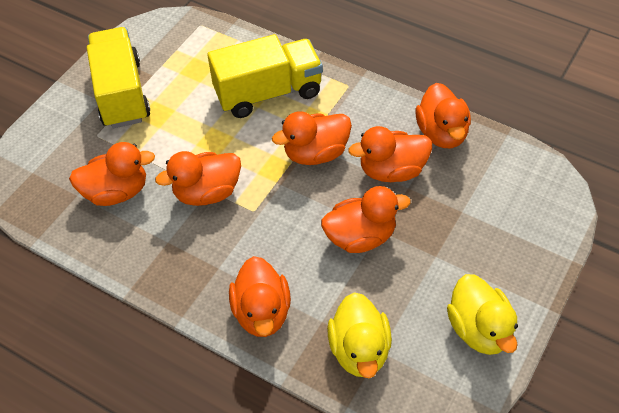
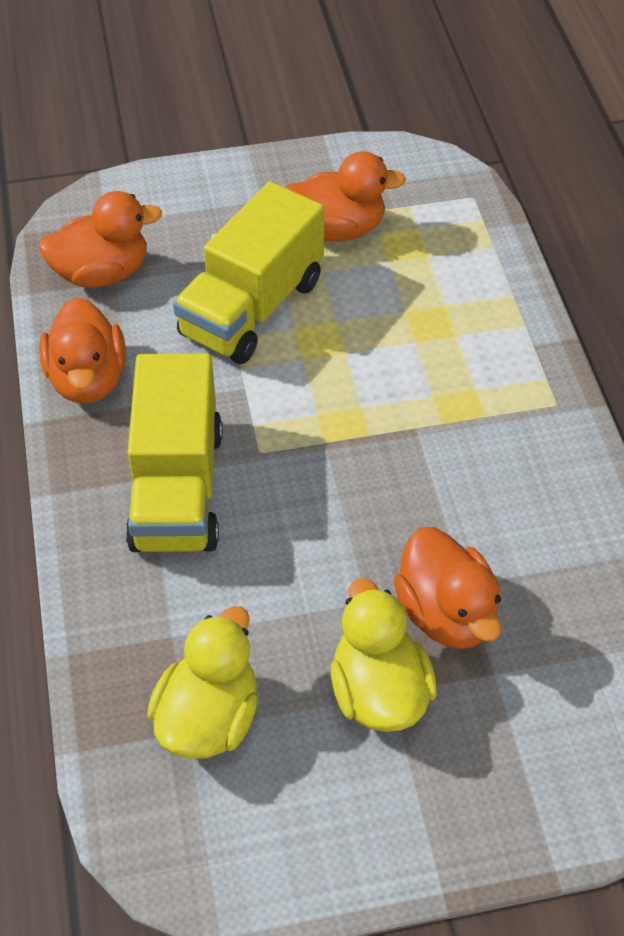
orange duck: [69,142,155,206] [155,151,241,206] [229,256,291,337] [272,111,352,165] [321,186,411,253] [348,126,432,182] [416,83,471,148] = 7 -> [38,191,162,288] [39,297,126,403] [285,151,406,241] [394,527,501,649] = 4

